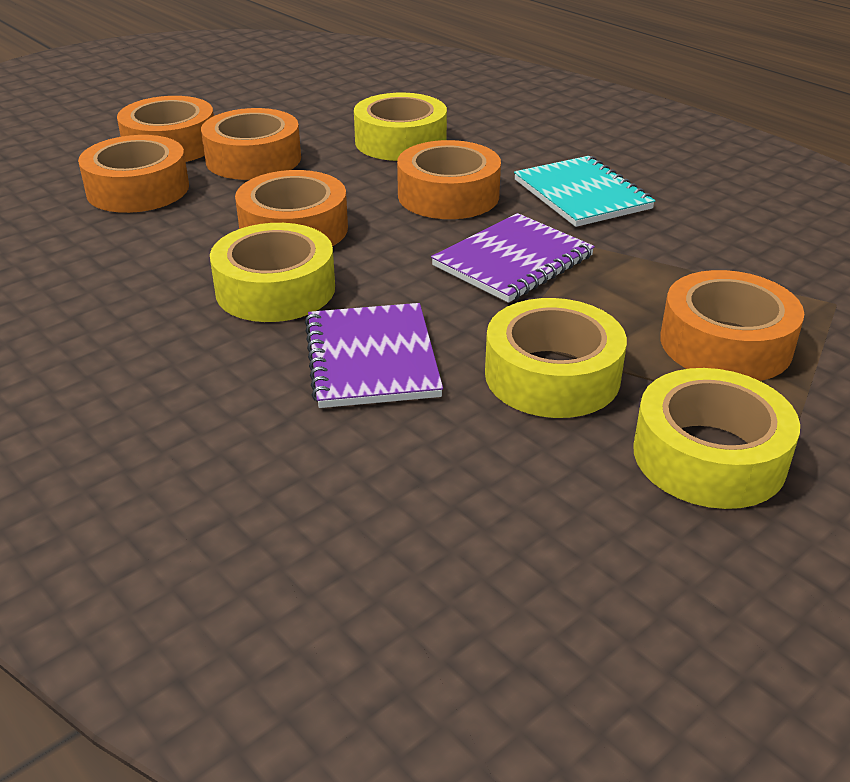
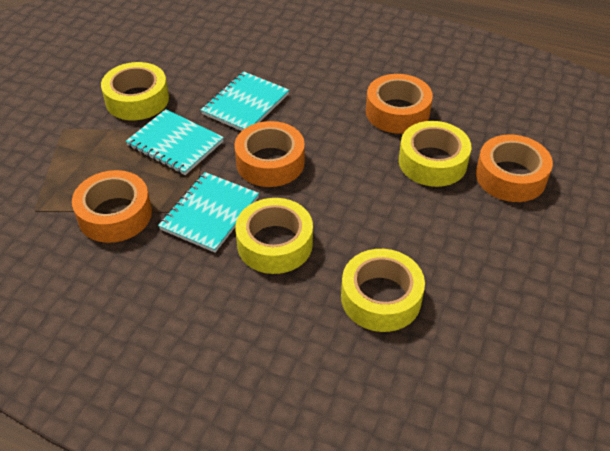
orange tape: [78,135,189,213] [117,96,214,162] [201,108,301,180] [235,170,348,246] [397,140,501,219] [660,270,804,381] = 6 -> [72,170,152,243] [234,121,305,187] [366,74,433,134] [476,135,553,202] = 4
purple notebook: [305,303,443,408] [431,213,595,303] = 2 -> none = 0
turquoise notebook: [514,156,655,227] = 1 -> [126,109,224,175] [158,172,259,253] [201,71,289,131] = 3

